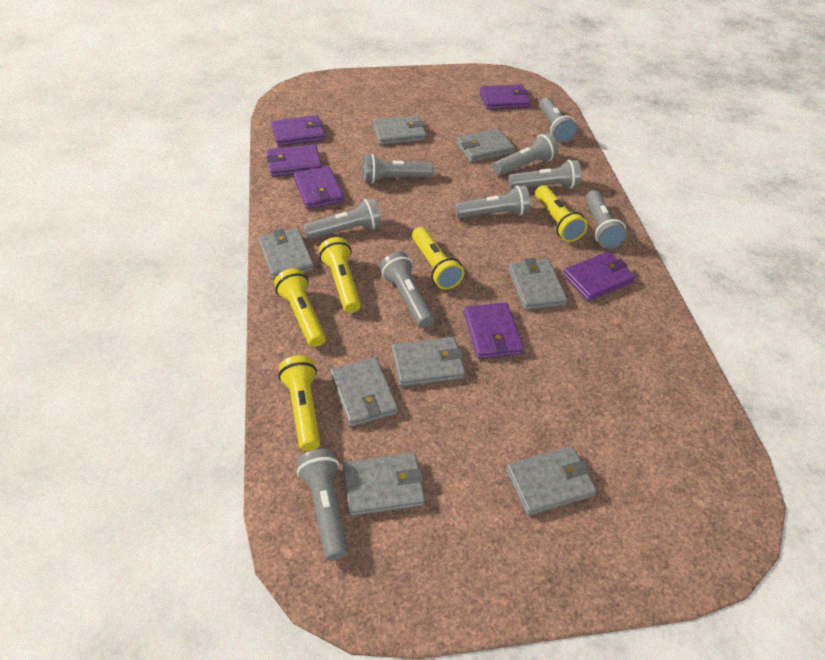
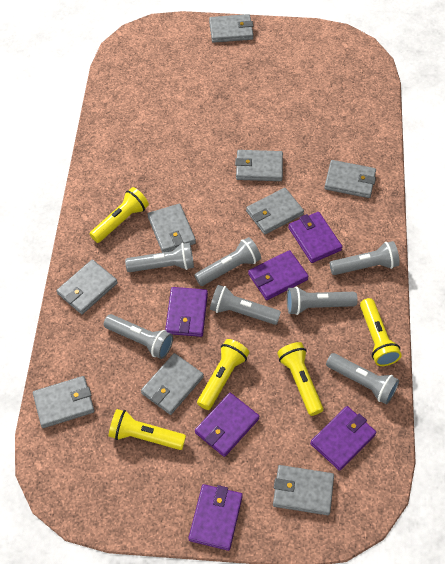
grey flashlight: [296,449,348,561] [303,198,381,240] [363,154,434,184] [380,252,434,328] [455,186,530,219] [493,133,559,176] [508,160,581,189] [539,97,577,143] [585,190,627,249] = 9 -> [104,314,173,359] [125,243,194,272] [194,237,261,286] [210,285,281,325] [287,286,358,315] [326,353,399,404] [330,241,400,275] = 7
grey wallet: [258,228,314,280] [330,357,398,427] [342,453,425,516] [373,115,426,145] [392,337,465,387] [456,129,515,162] [506,446,597,516] [508,258,567,310] = 8 -> [33,376,95,428] [57,260,118,314] [141,353,204,415] [148,204,196,253] [209,14,253,43] [235,150,283,181] [246,188,304,235] [273,465,334,515] [324,160,376,198] = 9

